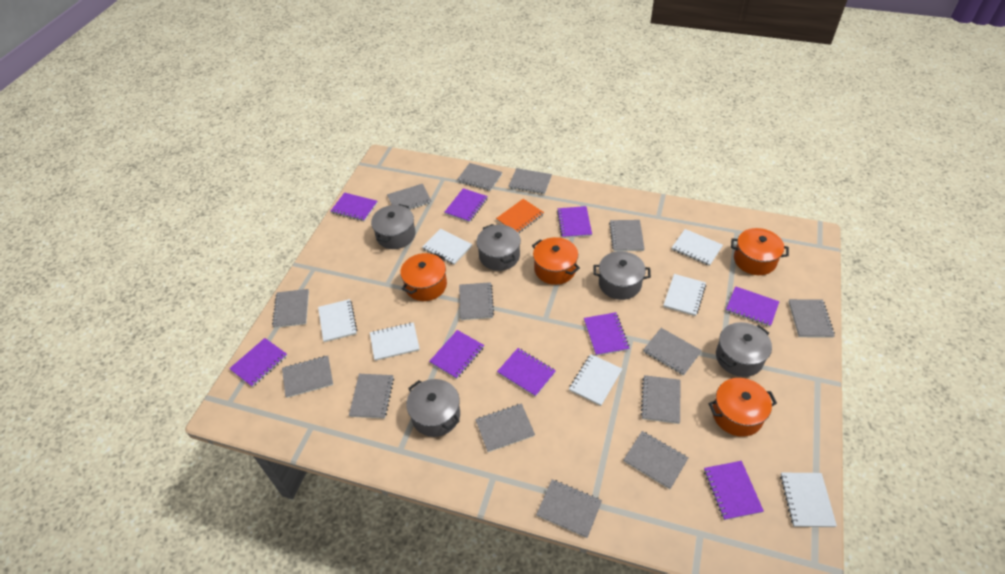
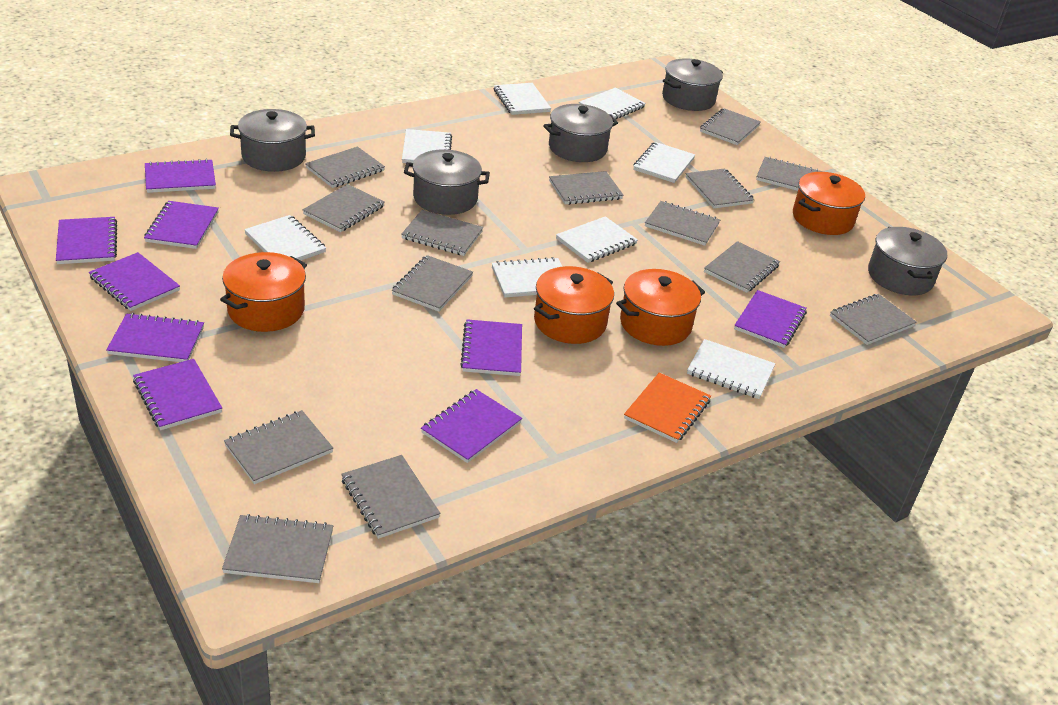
white notebook: [318,299,357,342] [370,322,420,361] [422,229,472,265] [569,354,622,406] [663,274,706,316] [672,229,723,266] [780,473,837,527] = 7 -> [244,215,326,261] [402,129,452,163] [492,257,563,298] [494,83,551,115] [556,216,638,263] [579,88,646,119] [633,142,695,183] [687,339,775,399] = 8

